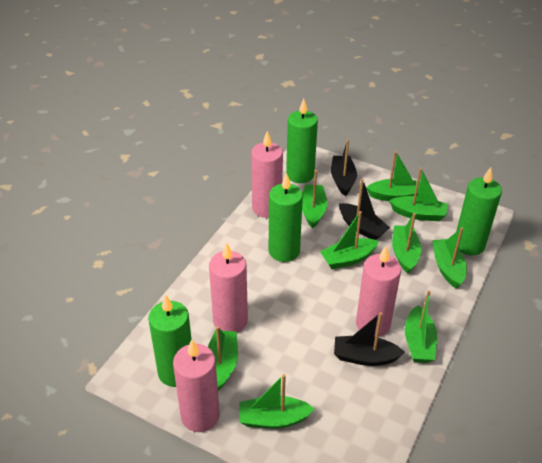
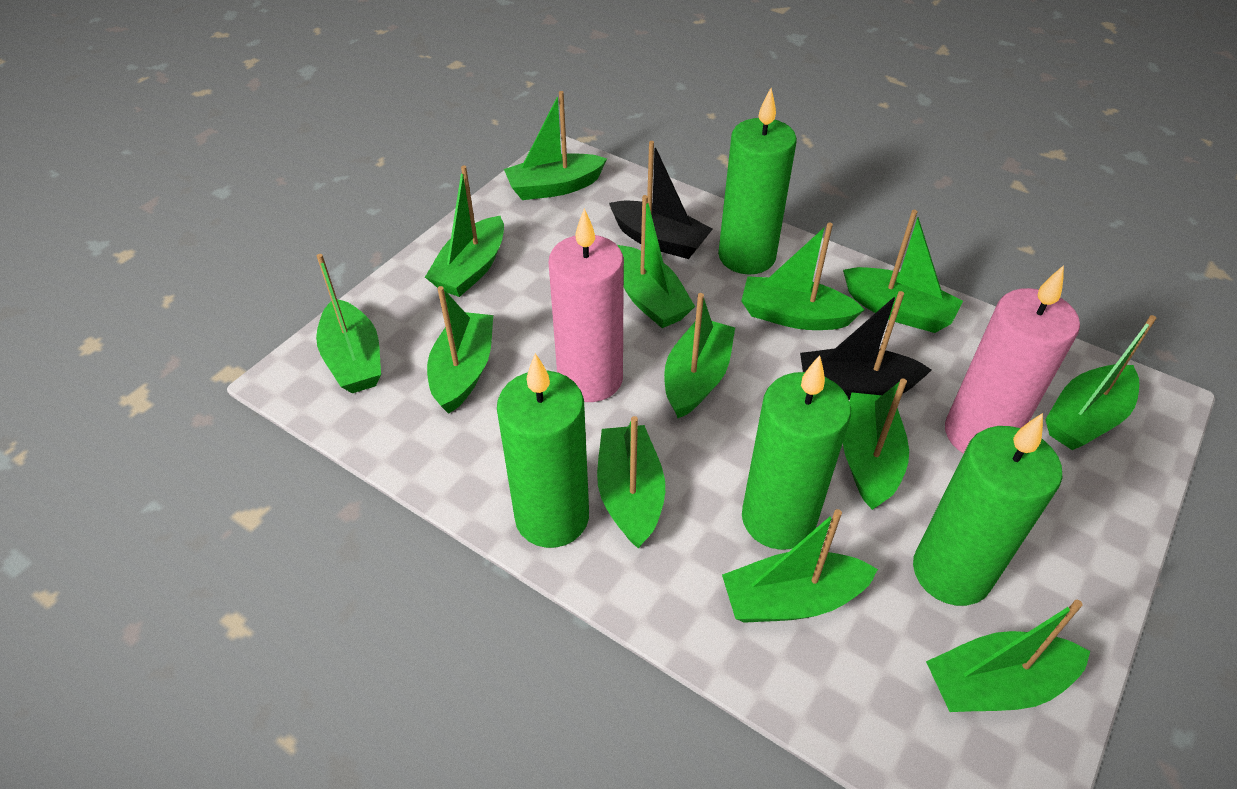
black boat: [331,139,357,196] [334,312,405,366] [339,179,390,240] = 3 -> [609,141,713,259] [800,291,931,400] = 2
green boat: [208,326,238,391] [239,374,315,429] [302,170,327,228] [320,211,379,269] [366,151,420,201] [389,168,448,221] [392,213,421,274] [405,290,437,363] [432,227,467,289] = 9 -> [316,254,381,393] [425,166,504,297] [427,286,493,414] [504,91,607,200] [597,416,665,549] [617,195,695,328] [664,293,735,418] [722,509,878,623] [741,222,865,330] [843,210,963,333] [843,379,909,510] [926,600,1090,712] [1045,315,1156,450] = 13
pink candle: [173,340,220,432] [209,242,248,333] [251,131,283,218] [356,246,401,337] = 4 -> [549,208,624,402] [945,265,1080,453] = 2

